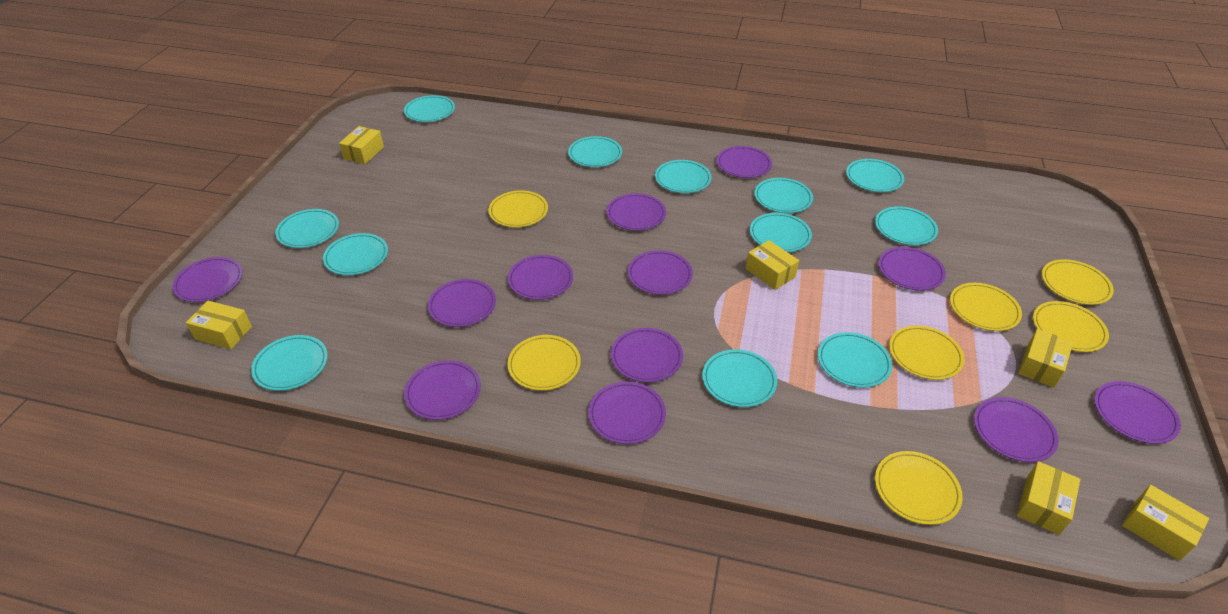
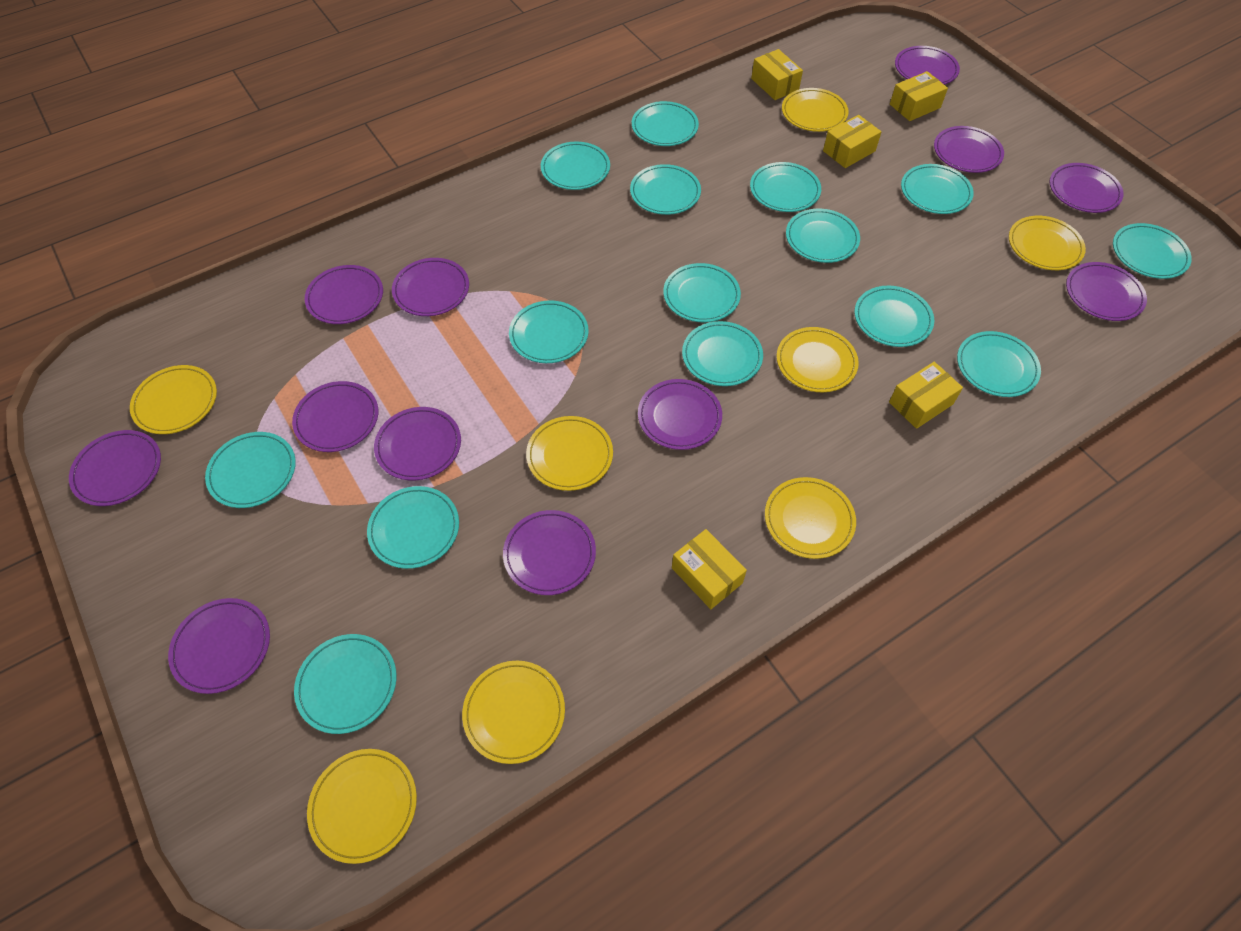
turquoise plate: [251,335,328,391] [275,209,339,248] [323,233,388,275] [404,95,455,122] [568,136,622,167] [655,160,712,193] [702,349,777,407] [750,213,812,252] [754,178,813,213] [818,332,892,388] [846,159,904,192] [875,206,938,245] = 12 -> [205,432,296,508] [294,634,396,734] [367,486,459,569] [509,300,589,363] [541,142,610,190] [630,164,701,215] [632,101,699,146] [663,263,741,322] [682,321,763,386] [750,162,821,212] [786,209,860,263] [854,286,934,347] [901,164,974,214] [957,331,1041,397] [1113,223,1192,279] = 15
yellow box: [186,301,252,349] [339,126,384,164] [746,240,799,290] [1017,461,1080,535] [1018,329,1073,388] [1122,485,1209,561] = 6 -> [672,529,747,609] [751,49,803,100] [823,115,882,168] [889,362,963,429] [890,71,948,121] = 5
yellow plate: [489,190,548,228] [507,335,581,391] [875,451,963,525] [889,325,964,380] [950,283,1022,331] [1033,301,1109,352] [1042,259,1114,305] = 7 -> [130,365,217,434] [307,749,417,864] [462,661,565,764] [526,416,613,491] [765,477,856,559] [777,327,859,392] [782,88,849,132] [1009,216,1086,270] = 8

